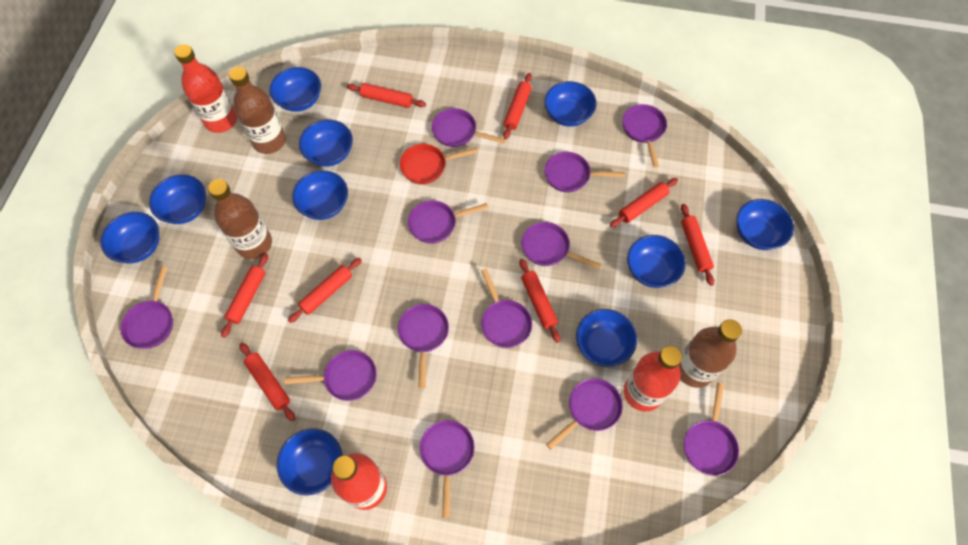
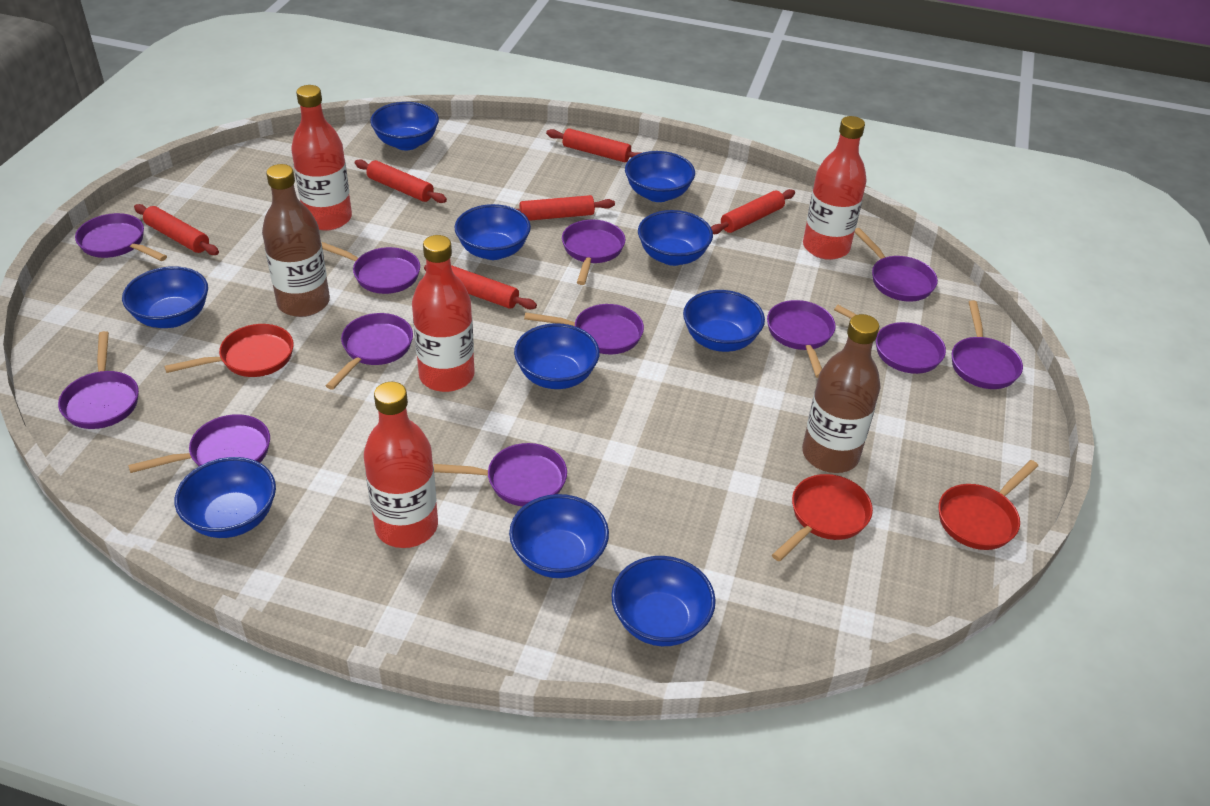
brown bottle: [208,179,272,259] [229,67,286,154] [679,319,742,388] = 3 -> [262,164,330,317] [802,314,881,473] = 2
red bottle: [174,44,237,133] [331,453,387,510] [624,346,682,412] = 3 -> [291,85,352,231] [364,382,438,548] [412,235,474,392] [803,116,867,260] = 4
red pan: [400,144,478,184] = 1 -> [164,324,294,377] [772,474,873,562] [939,460,1038,550] = 3
red rolling pin: [221,253,268,338] [240,343,295,421] [288,258,362,323] [347,83,426,108] [503,73,532,139] [519,259,560,343] [610,178,678,228] [681,204,714,286] = 8 -> [134,204,219,255] [355,159,447,203] [424,265,537,309] [517,195,615,221] [546,128,641,162] [711,189,795,234] = 6

